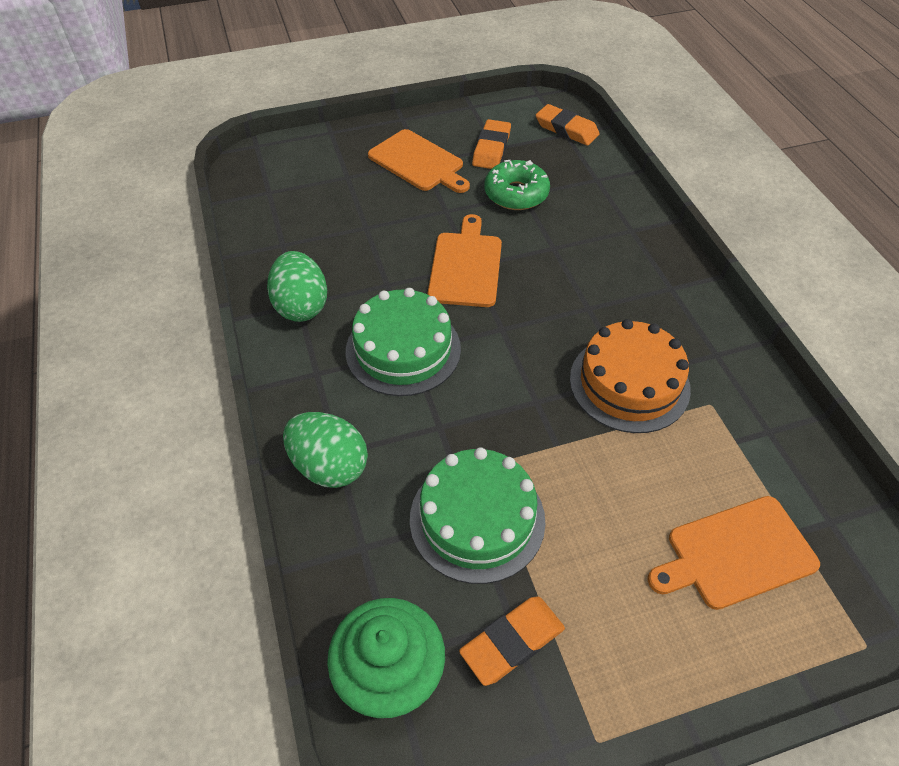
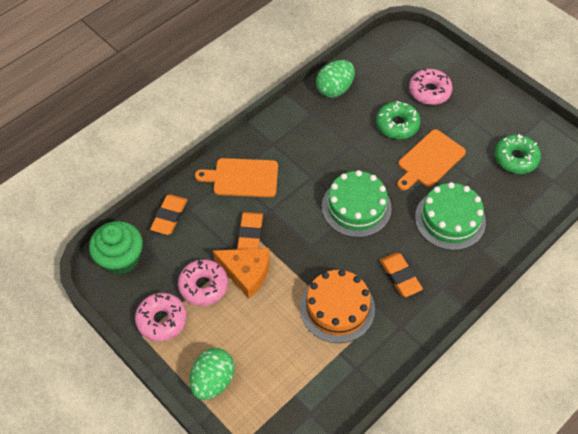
green donut: [485,160,550,210] = 1 -> [376,101,421,139] [494,134,541,174] = 2
orange cheese: none = 0 -> [213,248,270,299] = 1
orange cutting board: [368,129,470,193] [428,214,502,307] [648,496,820,610] = 3 -> [195,158,278,197] [397,129,466,190] = 2
pink donut: none = 0 -> [135,293,187,341] [178,259,228,306] [409,68,453,105] = 3

